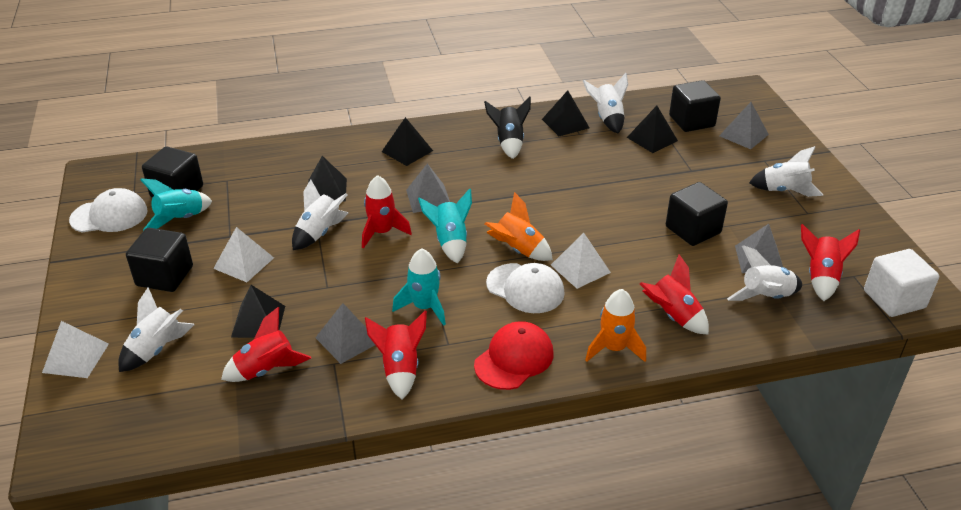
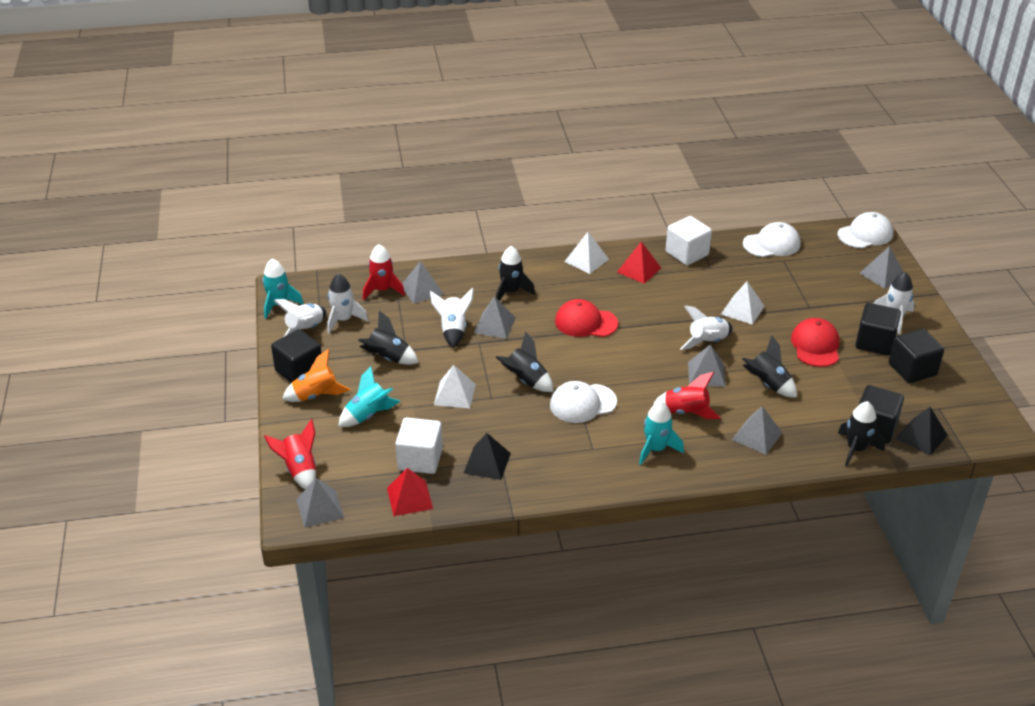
black pyramid: [231,285,285,338] [308,156,347,202] [382,117,433,166] [542,90,589,136] [627,106,678,153] = 5 -> [464,433,511,480] [896,407,948,456] = 2
black rocket: [484,96,531,159] = 1 -> [358,311,418,365] [496,246,535,301] [496,331,553,392] [742,335,797,398] [838,401,885,467] = 5
grey pyramid: [315,303,375,364] [406,163,450,213] [719,102,769,149] [735,224,783,273] = 4 -> [296,478,344,528] [402,261,444,304] [474,296,516,339] [688,345,726,387] [732,406,783,454] [860,246,904,289] = 6
orange rocket: [485,192,553,261] [585,289,646,362] = 2 -> [282,349,350,402] = 1
red cap: [474,321,554,390] = 1 -> [555,299,618,337] [791,318,840,367] = 2
red pyramid: none = 0 -> [387,468,433,516] [617,241,661,284] = 2
red rocket: [221,307,311,382] [362,175,412,248] [365,311,427,400] [640,254,709,335] [801,224,860,301] = 5 -> [264,419,316,489] [363,244,405,300] [653,372,721,419] = 3
white cap: [69,188,147,232] [486,263,565,313] = 2 -> [550,381,617,423] [743,222,801,257] [838,212,893,248] = 3
white cube: [864,249,939,317] = 1 -> [395,418,443,474] [666,216,712,265] = 2

